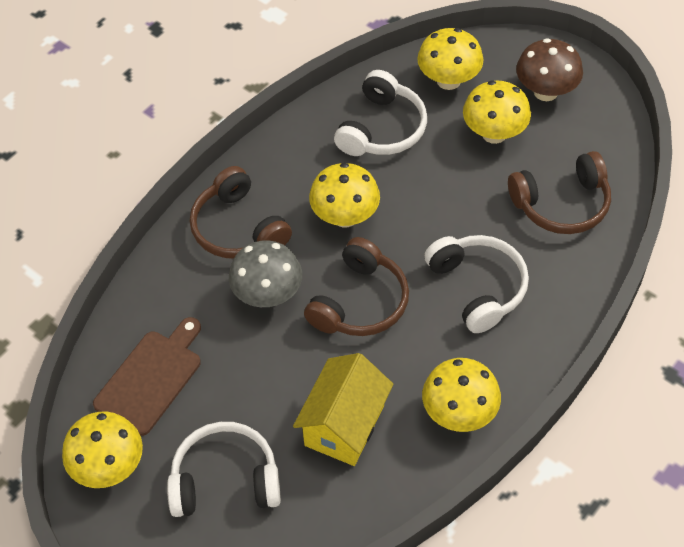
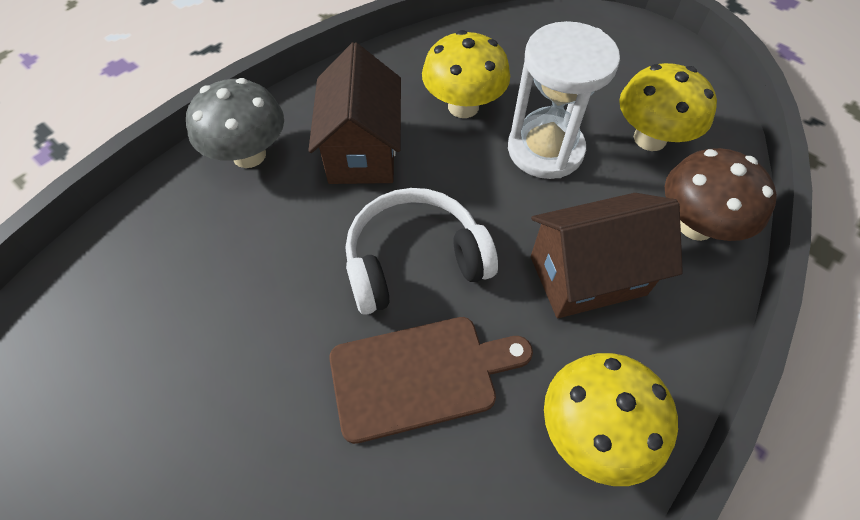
brown headphones: [190,166,292,259] [304,237,409,336] [508,151,611,234] = 3 -> none = 0
brown house: none = 0 -> [308,42,401,184] [531,193,683,318] = 2
white headphones: [167,422,281,517] [334,70,427,156] [424,235,529,333] = 3 -> [346,188,498,315] = 1
white hourglass: none = 0 -> [508,21,620,179] = 1
yellow house: [293,353,394,466] = 1 -> none = 0
yellow mushroom: [62,411,143,488] [309,163,380,228] [417,28,483,90] [422,358,501,432] [463,81,531,144] = 5 -> [422,30,510,118] [544,353,678,486] [619,63,717,151] = 3

